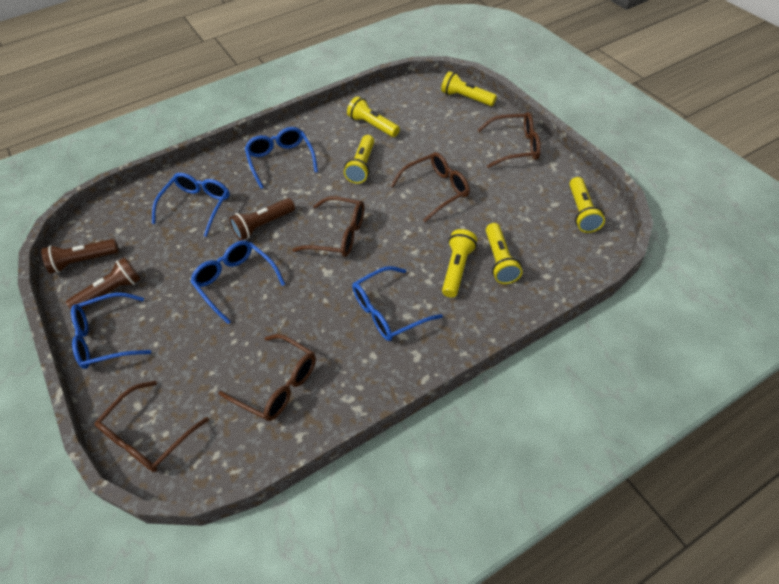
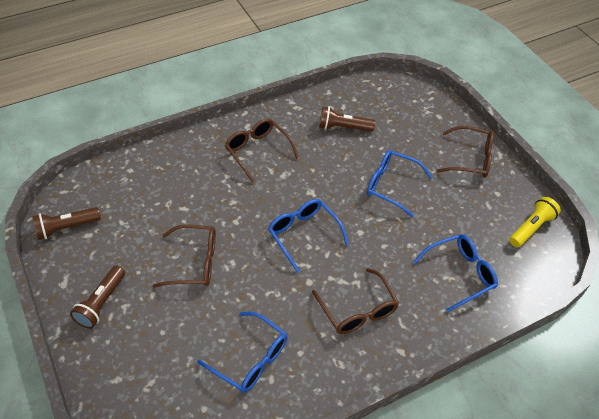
blue glasses: [71,293,151,369] [152,173,230,237] [190,240,285,324] [245,127,318,189] [352,266,443,341] = 5 -> [197,312,288,393] [268,199,349,273] [367,150,433,217] [413,234,498,312] = 4
brown glasses: [95,381,209,472] [218,334,316,421] [292,196,364,257] [391,152,470,222] [478,112,541,168] = 5 -> [152,225,216,288] [225,118,299,183] [312,268,399,334] [436,126,494,178] = 4
yellow flashlight: [344,135,374,184] [347,96,400,137] [441,71,497,106] [442,229,477,298] [486,223,522,284] [569,177,605,233] = 6 -> [509,197,561,247] = 1

